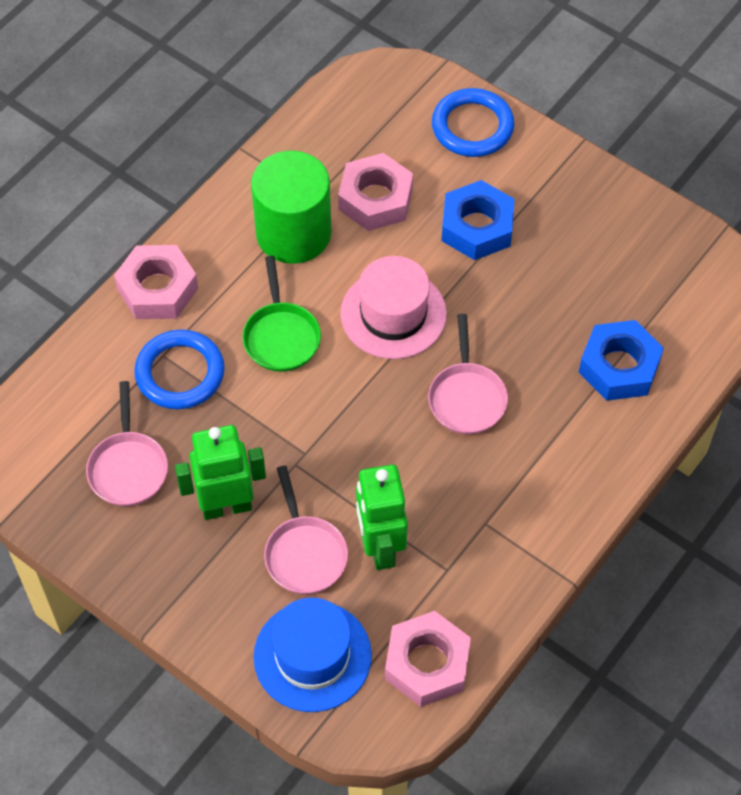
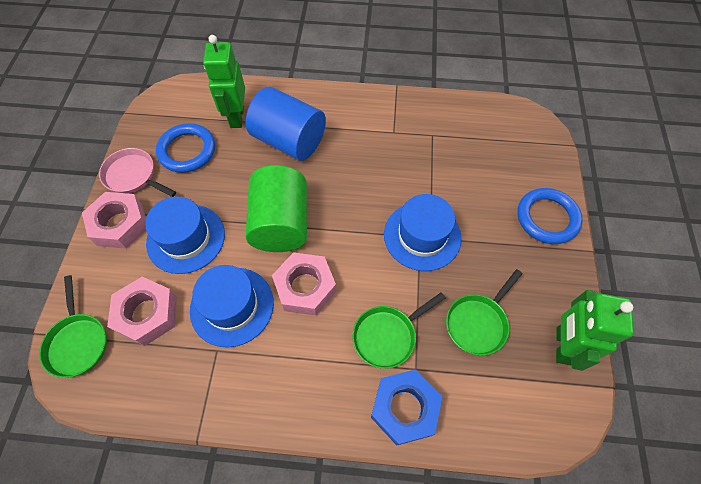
blue cylinder: none = 0 -> [245,87,326,161] = 1
blue hat: [253,598,372,712] = 1 -> [145,197,225,274] [190,265,274,348] [384,194,462,271] = 3
blue nut: [442,180,515,260] [579,320,664,401] = 2 -> [371,369,442,445] = 1
green pan: [243,256,321,372] = 1 -> [39,275,107,378] [352,292,446,369] [446,269,522,356] = 3
pink hat: [340,256,447,359] = 1 -> none = 0
pink pan: [86,381,168,506] [264,465,348,594] [428,314,508,435] = 3 -> [99,148,176,197] = 1

